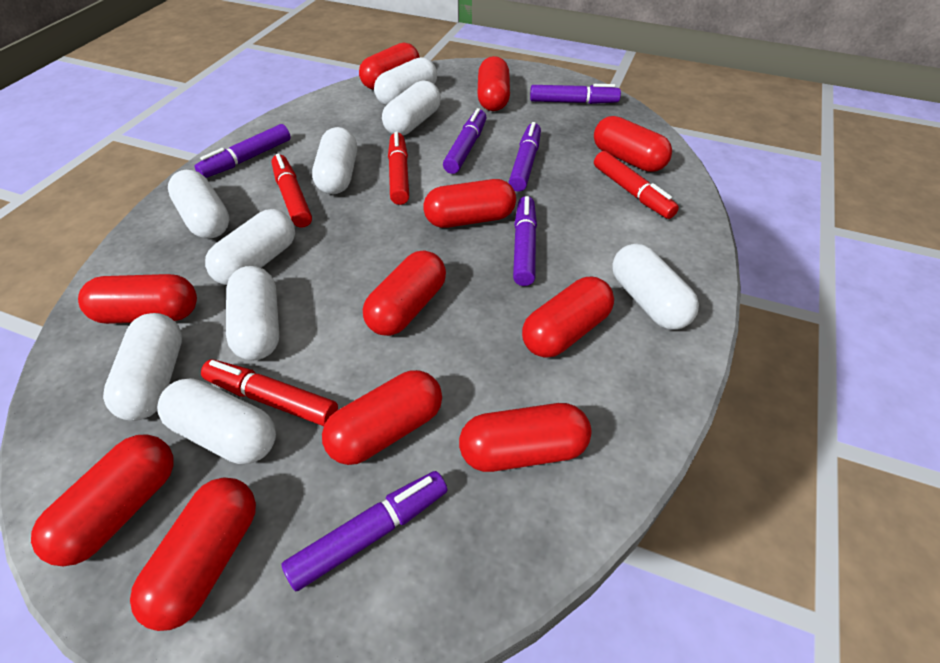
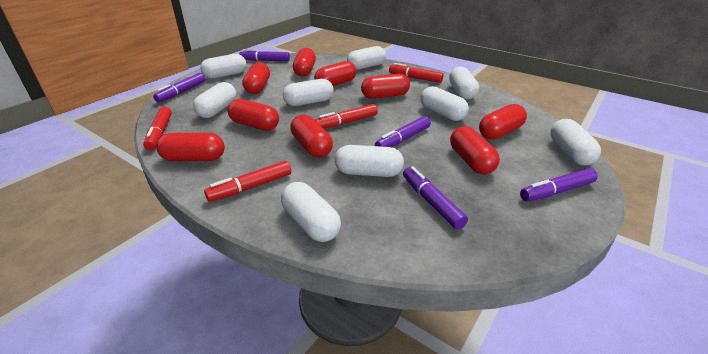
purple marker: [195,124,291,178] [282,471,448,591] [443,108,487,174] [509,122,541,192] [513,196,537,286] [530,84,621,104] = 6 -> [153,73,206,103] [239,49,290,61] [375,116,431,147] [403,166,468,229] [520,168,598,201] = 5
red capsule: [31,434,173,567] [78,274,197,324] [130,477,256,631] [322,370,442,465] [359,43,420,90] [363,251,446,336] [423,179,516,228] [459,403,591,472] [477,56,510,111] [522,277,614,358] [594,116,672,172] = 11 -> [156,133,225,161] [228,99,279,131] [242,62,270,94] [290,115,333,157] [293,48,316,77] [314,61,356,86] [361,74,410,99] [450,126,500,174] [479,104,527,140] = 9

